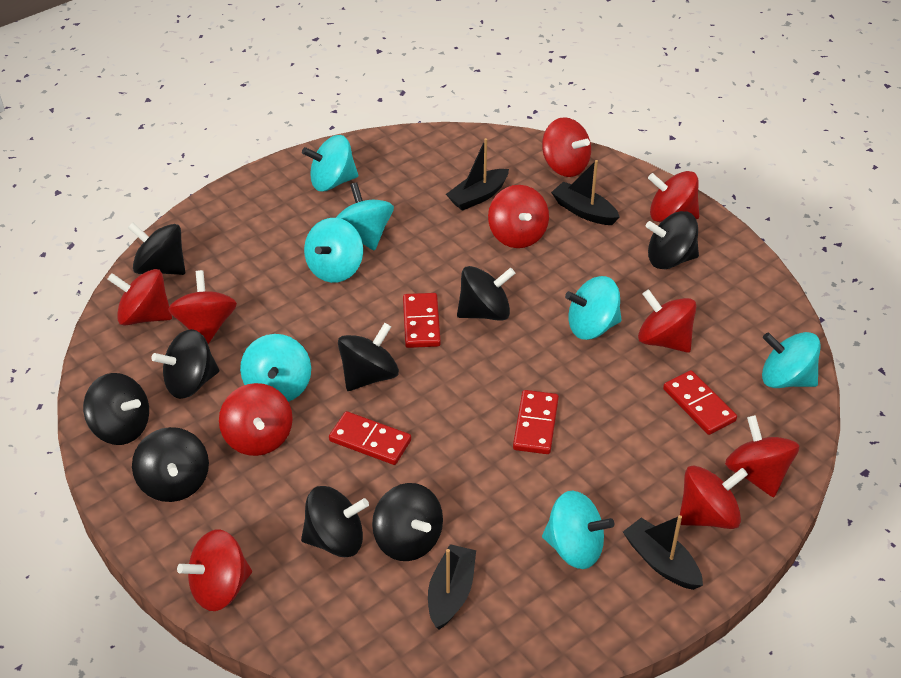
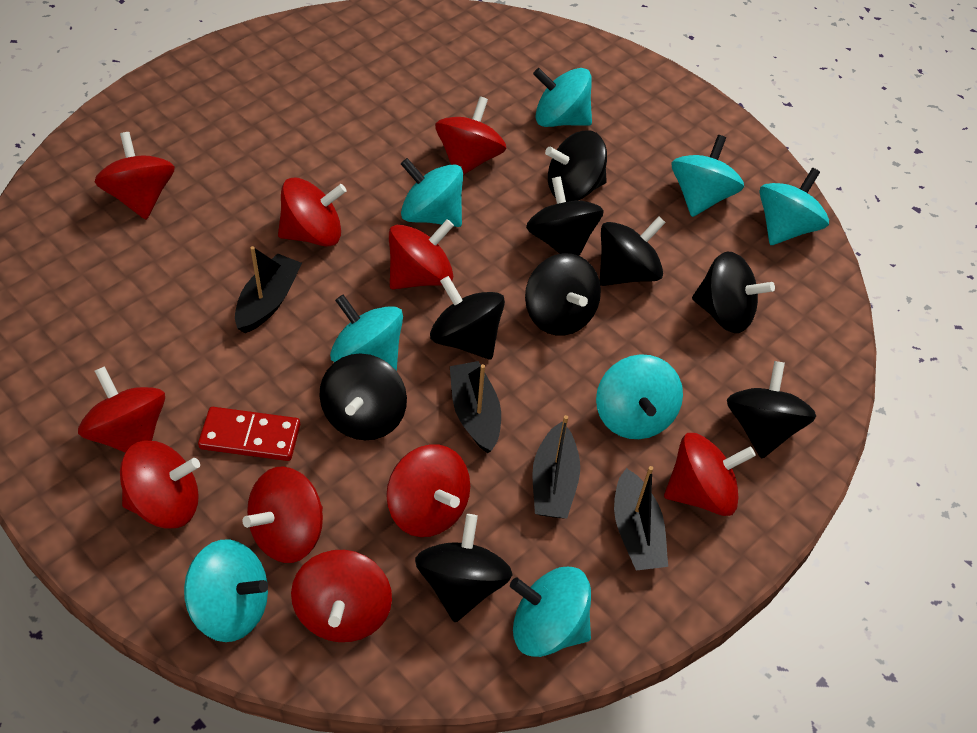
red domino: [329,411,411,465] [403,293,441,348] [513,390,559,454] [663,370,737,435] = 4 -> [198,407,300,461] = 1
turquoise spinning top: [240,334,311,402] [302,135,358,191] [304,218,363,283] [336,182,394,251] [542,491,614,569] [565,276,622,340] [762,332,821,388] = 7 -> [184,539,268,642] [330,295,403,371] [401,158,463,227] [510,567,591,657] [533,68,592,127] [596,354,683,439] [672,135,744,217] [759,168,829,245] = 8

